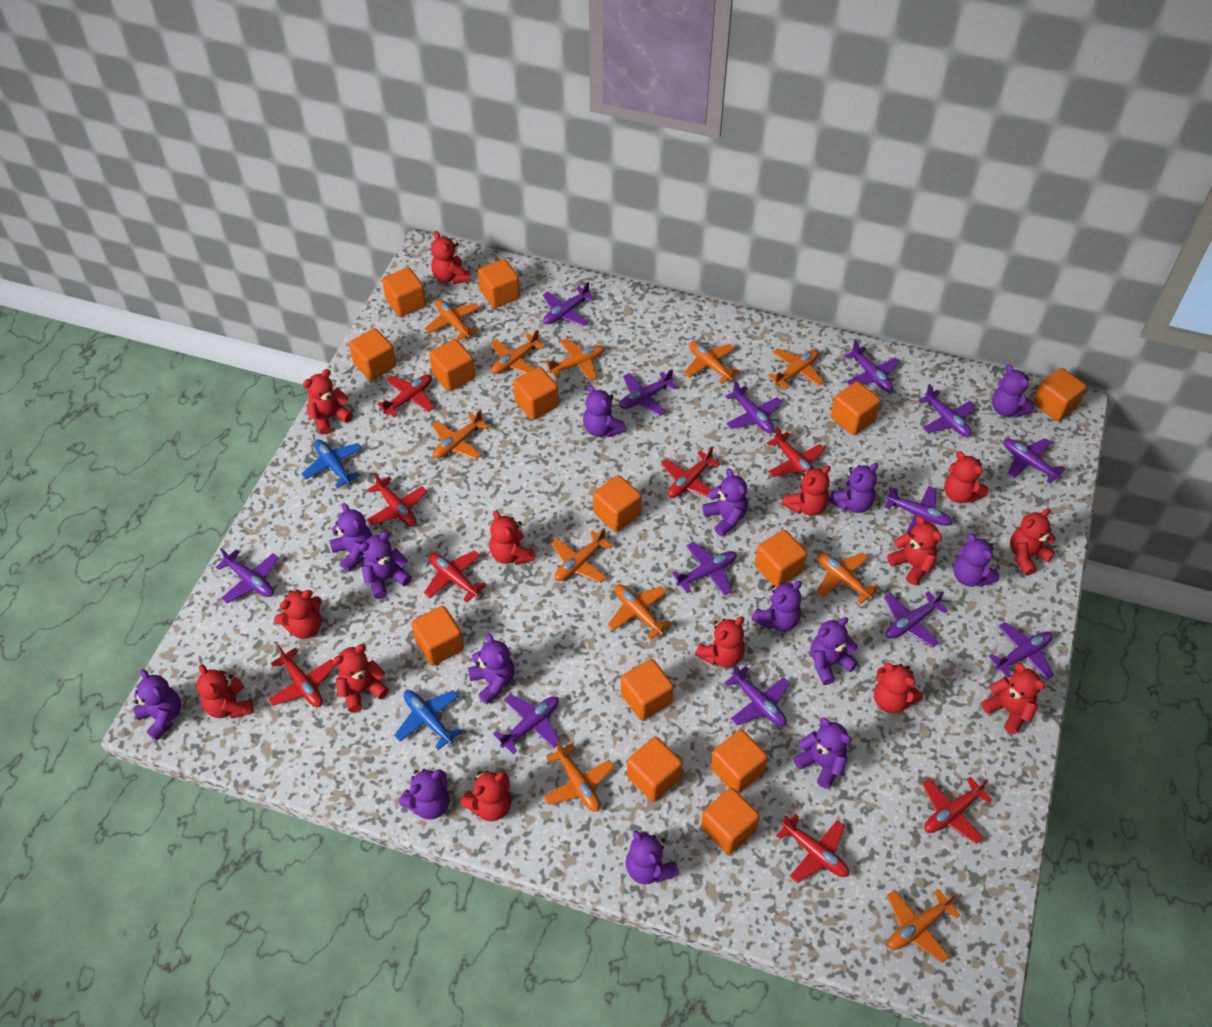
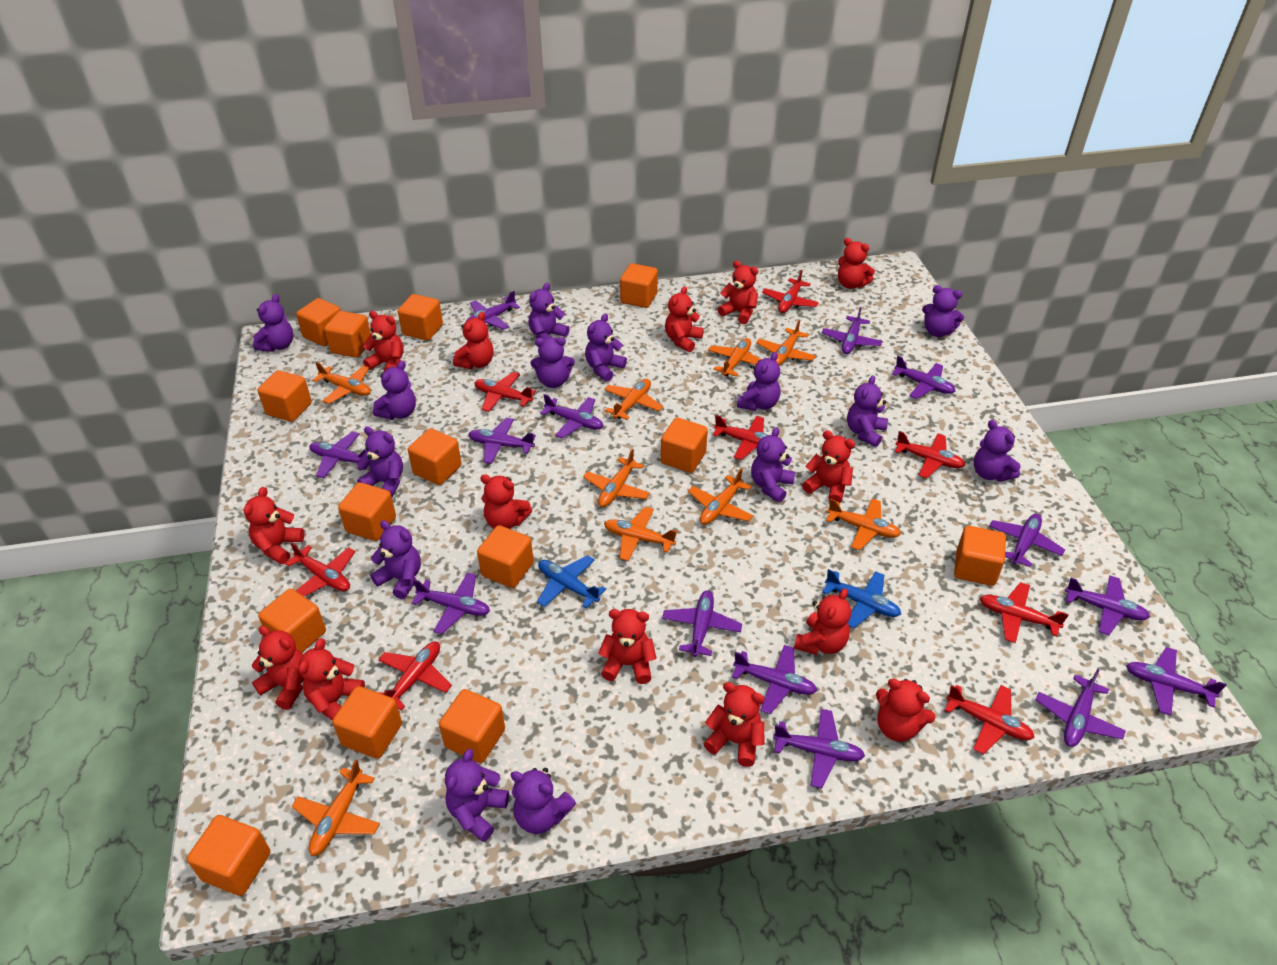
orange plane: [425,299,480,341] [432,409,489,459] [491,329,545,374] [543,741,614,812] [545,338,604,381] [551,528,612,583] [608,584,672,640] [684,341,740,384] [768,348,824,389] [816,553,879,604] [887,889,960,963] = 11 -> [291,759,380,856] [312,362,371,404] [583,449,650,507] [604,379,663,420] [604,507,678,561] [688,468,753,525] [708,338,761,377] [756,320,816,366] [826,499,901,550] = 9
purple plane: [216,548,279,603] [493,694,561,754] [542,282,595,327] [619,369,677,416] [672,542,737,596] [724,665,790,726] [725,380,782,433] [844,340,900,392] [884,486,952,533] [884,591,948,647] [918,384,976,437] [989,622,1054,680] [1004,438,1065,484] = 13 -> [309,431,366,478] [412,572,490,634] [466,291,520,330] [468,418,536,464] [540,394,603,438] [662,590,742,657] [732,645,817,714] [773,709,865,788] [822,307,882,354] [892,356,955,399] [989,514,1065,567] [1035,669,1126,747] [1065,576,1150,635] [1126,647,1227,716] = 14

